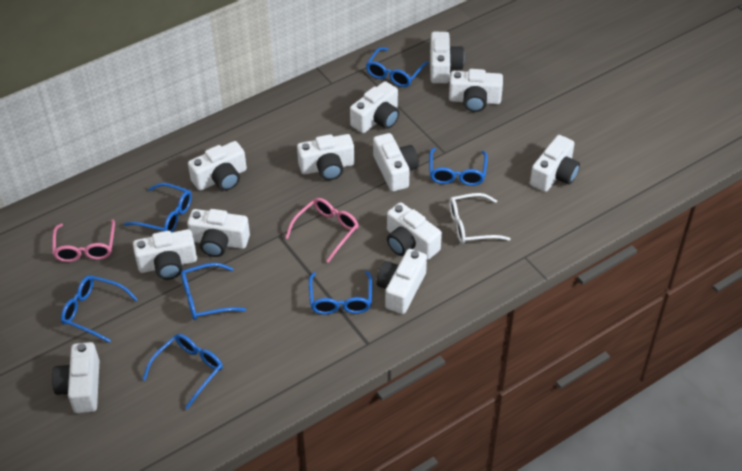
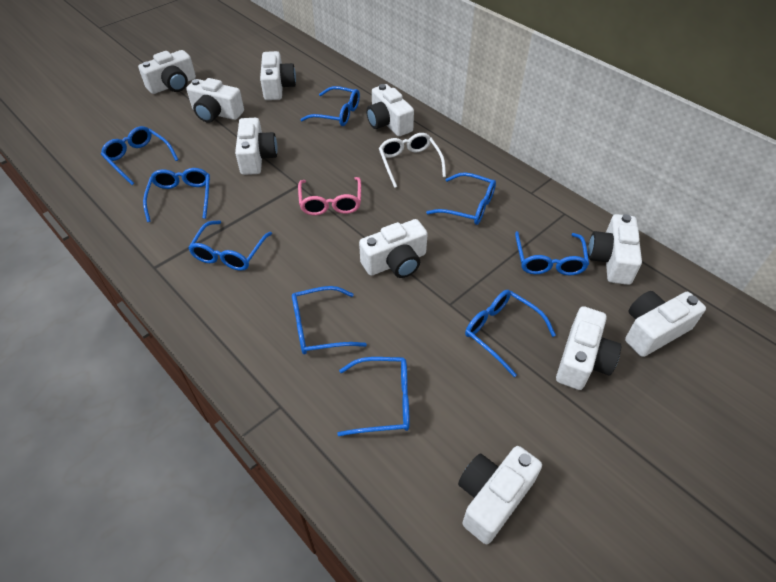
blue glasses: [61,275,138,343] [124,183,192,233] [142,334,223,409] [181,263,246,320] [309,271,372,315] [366,47,429,87] [429,148,488,186] = 7 -> [101,126,179,185] [143,168,210,222] [188,221,272,271] [292,286,367,354] [300,86,360,126] [337,357,409,436] [426,172,496,225] [465,290,556,377] [515,231,589,275] = 9
pink glasses: [52,219,115,262] [285,198,359,263] = 2 -> [298,177,361,215] = 1
white camera: [52,342,100,413] [133,229,197,280] [187,209,250,257] [188,141,247,191] [297,134,355,180] [350,81,399,133] [373,133,418,192] [376,249,427,314] [387,202,442,260] [430,32,464,84] [449,69,503,112] [530,135,580,192] = 12 -> [138,50,196,94] [186,78,244,123] [235,118,277,175] [260,51,296,100] [359,219,428,278] [366,84,414,136] [458,446,542,544] [556,306,621,390] [588,214,642,285] [625,291,706,357] = 10

